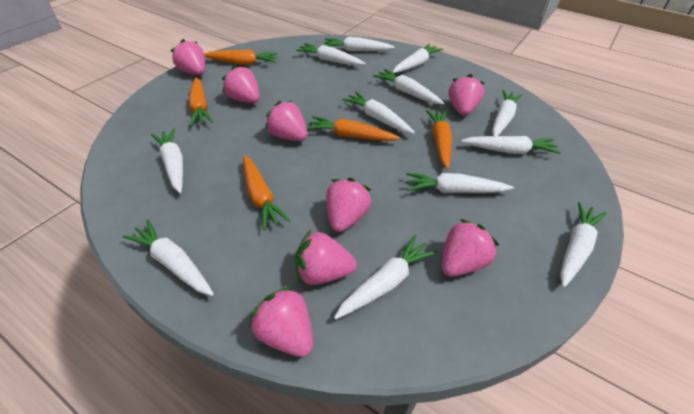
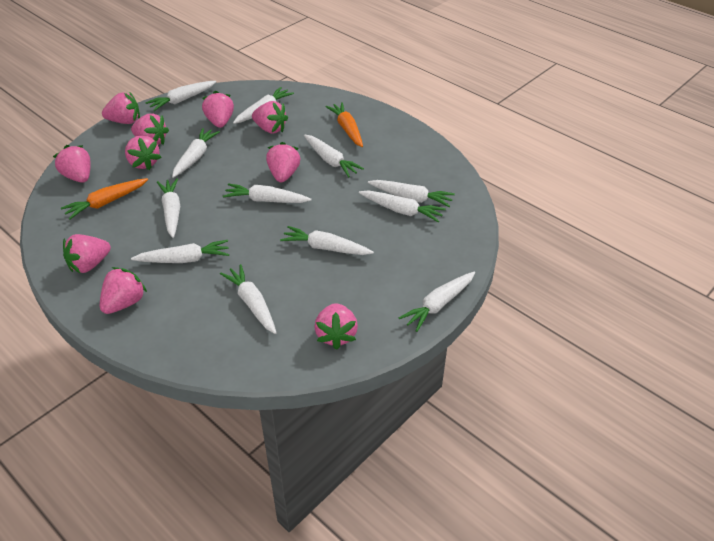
orange carrot: [189,77,213,126] [204,50,278,65] [243,155,291,230] [307,116,400,141] [426,110,452,169] = 5 -> [61,178,148,220] [325,102,363,147] = 2
pink strawberry: [171,39,205,75] [222,65,260,103] [249,286,313,357] [265,100,308,141] [295,230,357,285] [326,178,371,232] [442,219,499,277] [449,74,484,115] = 8 -> [53,145,90,183] [63,234,111,273] [100,267,147,314] [102,92,140,124] [125,135,161,170] [131,114,169,145] [202,91,234,128] [252,101,288,133] [266,142,300,182] [314,303,358,350] = 10

